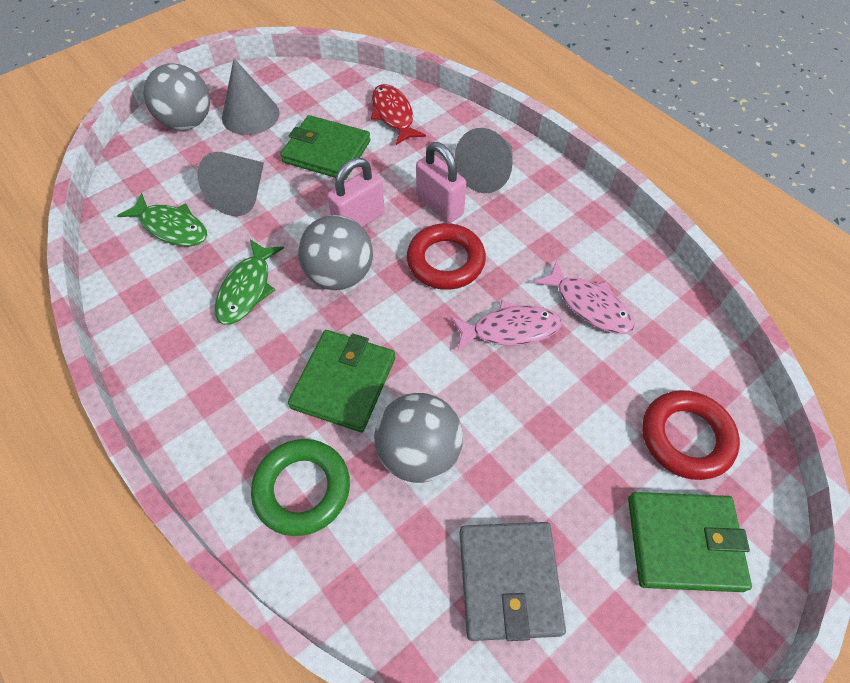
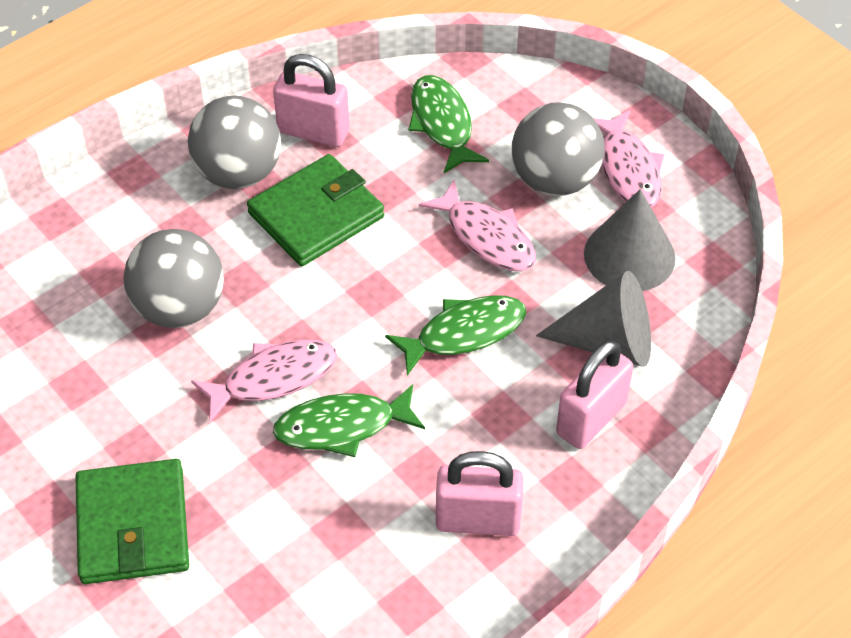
green fish: [117,193,207,246] [215,239,284,325] = 2 -> [273,384,425,457] [385,295,526,376] [409,75,489,173] = 3
green ring: [251,439,350,536] = 1 -> none = 0
green wallet: [280,115,371,180] [288,330,395,432] [628,492,752,592] = 3 -> [75,459,189,584] [247,154,384,266] = 2
grey cone: [197,152,264,216] [222,59,280,135] [454,128,513,193] = 3 -> [536,271,651,367] [584,189,676,291] = 2
grey wallet: [459,522,566,641] = 1 -> none = 0
pink fish: [451,300,562,352] [533,260,635,334] = 2 -> [191,339,337,422] [419,180,536,271] [593,110,664,207] = 3
pink padlock: [327,158,385,227] [416,142,466,223] = 2 -> [273,54,350,147] [436,451,524,536] [556,340,633,449] = 3
red fish: [371,84,426,145] = 1 -> none = 0
red ring: [407,223,486,290] [642,390,740,480] = 2 -> none = 0

